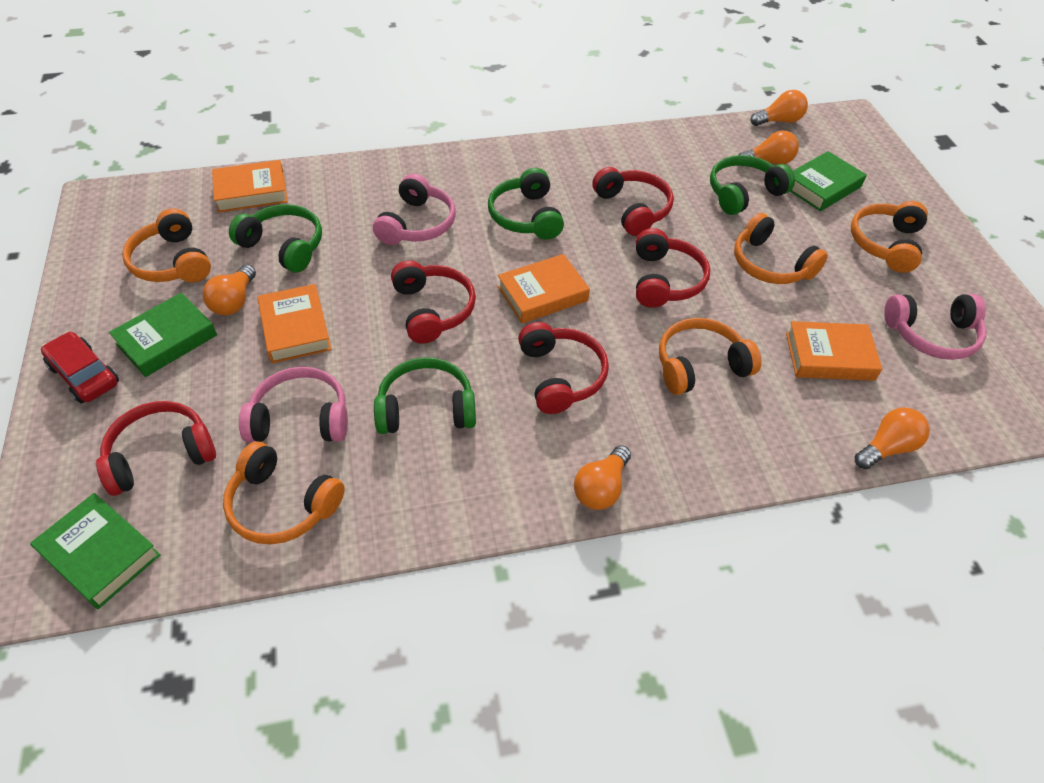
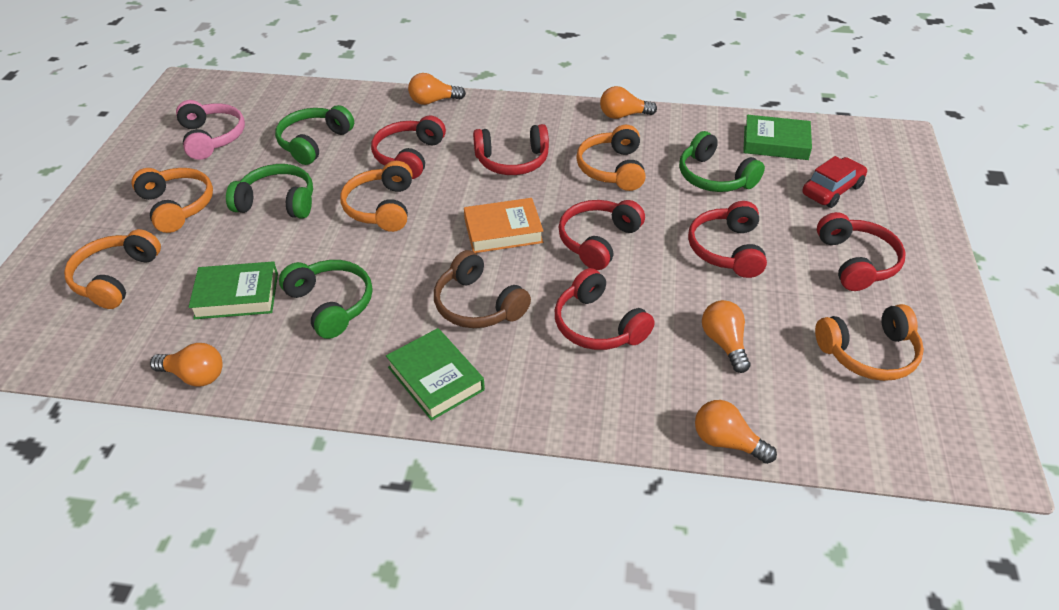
brown headphones: none = 0 -> [434,250,531,328] = 1
orange book: [212,160,288,213] [257,284,332,363] [498,254,590,323] [786,321,882,381] = 4 -> [464,198,543,253] = 1
pink headphones: [239,367,348,442] [373,174,456,245] [884,294,986,360] = 3 -> [176,100,245,160] = 1
red headphones: [96,401,216,496] [391,260,476,344] [518,322,609,414] [592,167,674,236] [636,228,710,308] = 5 -> [371,116,446,179] [473,124,549,175] [555,268,655,350] [558,200,645,270] [688,201,767,278] [817,212,905,291] = 6

